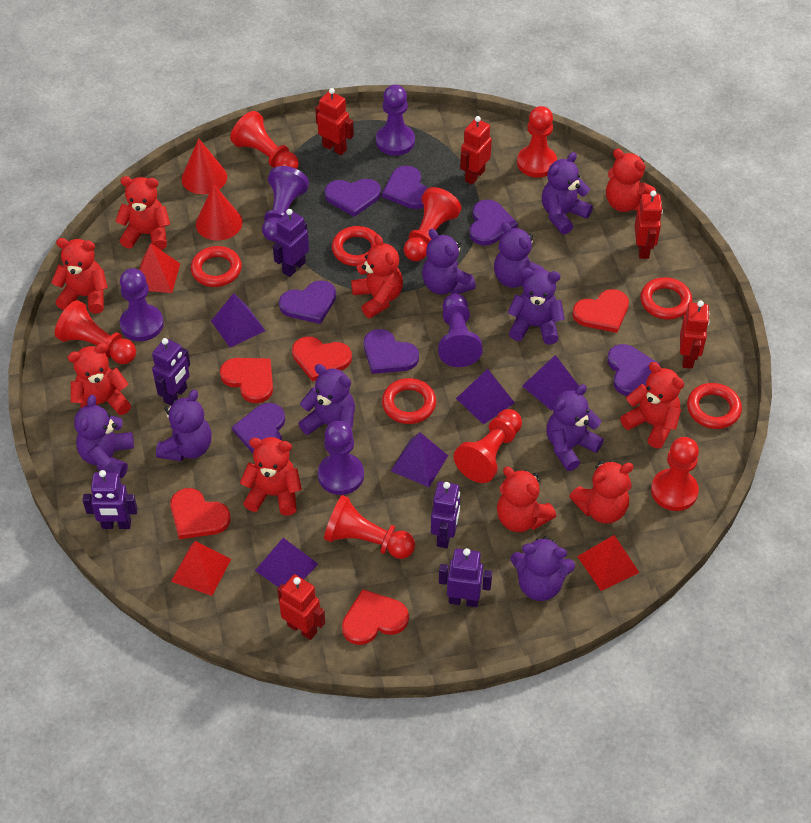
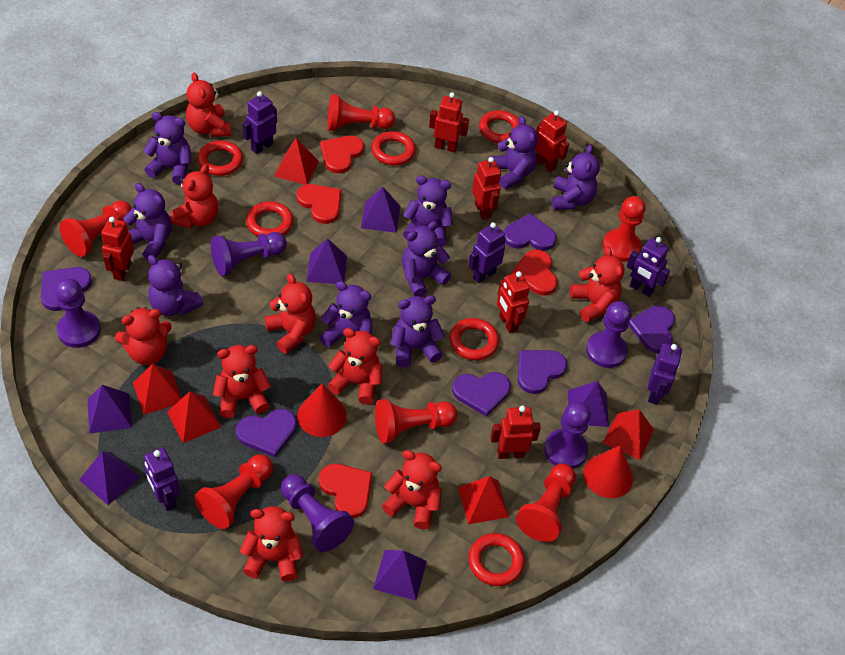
purple heart: [232,403,285,453] [279,280,336,324] [325,179,381,217] [364,329,419,374] [382,165,428,209] [469,200,518,246] [607,344,660,396] = 7 -> [41,267,92,311] [236,409,297,457] [452,372,511,417] [504,213,557,251] [518,350,567,394] [629,305,675,353] = 6
purple pyramid: [211,293,265,348] [255,538,318,587] [391,432,448,487] [456,369,515,425] [522,355,579,411] = 5 -> [79,451,140,505] [88,385,132,434] [307,238,347,284] [361,187,401,233] [373,550,427,601] [568,381,609,427] = 6
red heart: [170,488,231,539] [220,358,273,403] [292,336,352,382] [342,589,409,645] [573,289,629,333] = 5 -> [297,184,342,224] [319,464,372,518] [320,136,364,173] [511,250,558,295] = 4
red pawn: [55,300,136,364] [230,111,299,169] [324,495,415,559] [404,187,461,262] [454,409,522,483] [517,106,557,178] [651,437,699,511] = 7 -> [60,201,132,257] [195,454,273,529] [327,94,395,131] [375,399,457,444] [516,464,576,542] [603,196,646,262] = 6
red pyramid: [139,243,180,293] [171,541,231,596] [577,535,639,591] = 3 -> [133,364,182,415] [167,391,221,443] [274,138,319,185] [458,476,509,524] [603,409,654,460] = 5
red ring: [191,246,242,287] [332,226,377,266] [382,378,436,424] [640,277,693,319] [687,383,742,429] = 5 -> [197,141,243,176] [246,201,293,236] [371,131,416,166] [450,318,499,360] [468,533,525,586] [479,110,519,143] = 6
red robot: [277,575,325,640] [315,88,354,155] [460,116,492,185] [635,190,663,259] [680,300,710,369] = 5 -> [101,217,134,281] [429,92,469,152] [472,157,501,220] [491,406,541,459] [497,271,530,333] [534,111,569,172] = 6

